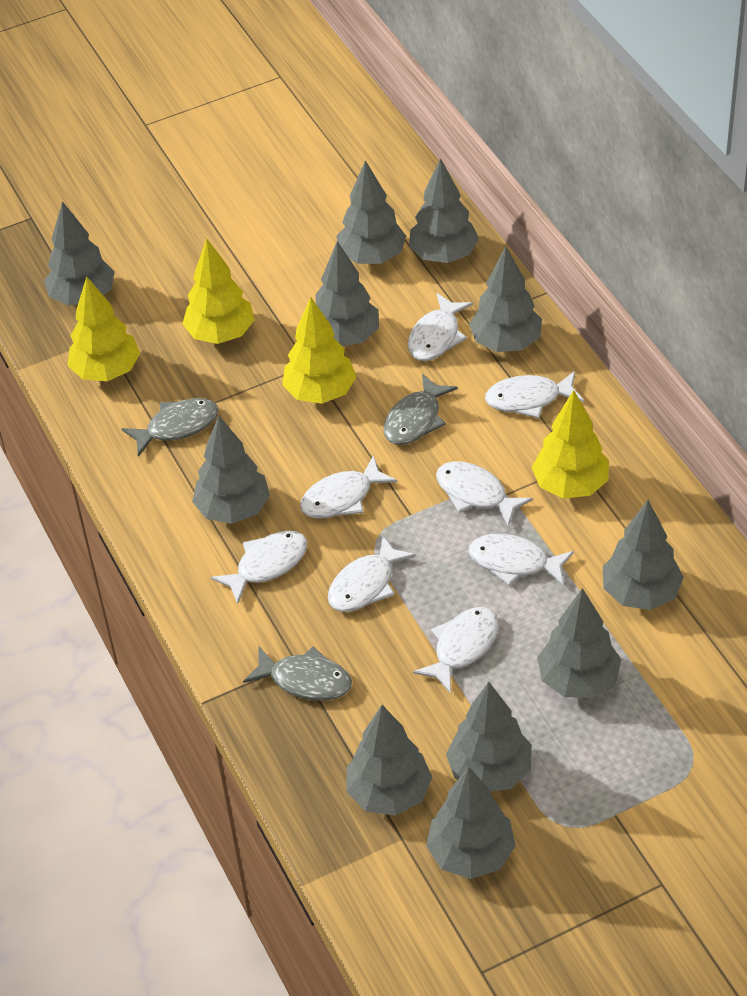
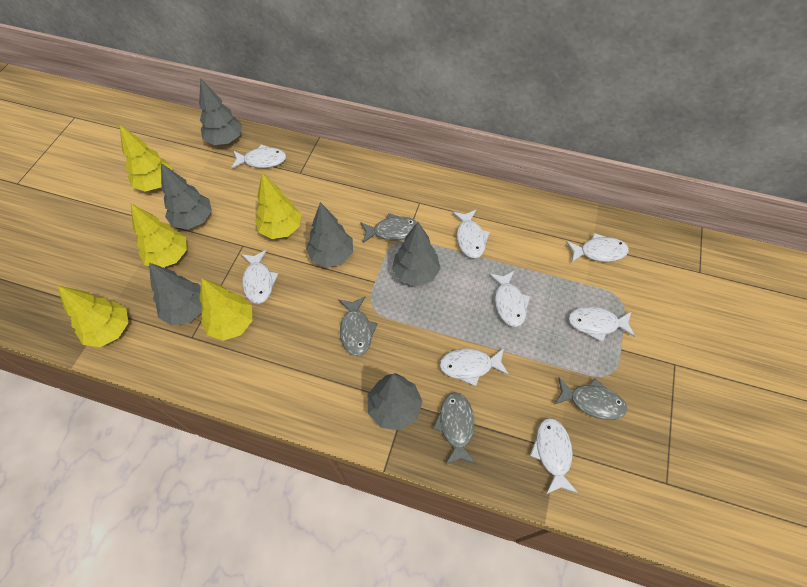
grey fish: [121,398,219,457] [243,646,352,701] [384,373,458,445] = 3 -> [339,296,378,356] [360,213,417,243] [433,392,476,465] [554,377,627,420] = 4
grey tree: [44,201,115,306] [192,416,270,524] [315,241,379,346] [336,160,406,264] [346,705,432,816] [409,158,479,263] [426,767,516,879] [446,682,532,791] [469,247,542,352] [537,588,621,698] [603,500,684,610] = 11 -> [149,263,202,326] [161,163,212,229] [199,78,242,145] [306,202,353,267] [368,373,423,430] [392,222,441,286] = 6
yellow tree: [68,276,140,381] [182,238,254,344] [282,297,357,404] [532,390,609,498] = 4 -> [57,285,129,347] [120,125,172,192] [131,204,187,268] [200,278,253,341] [255,173,301,239] = 5

